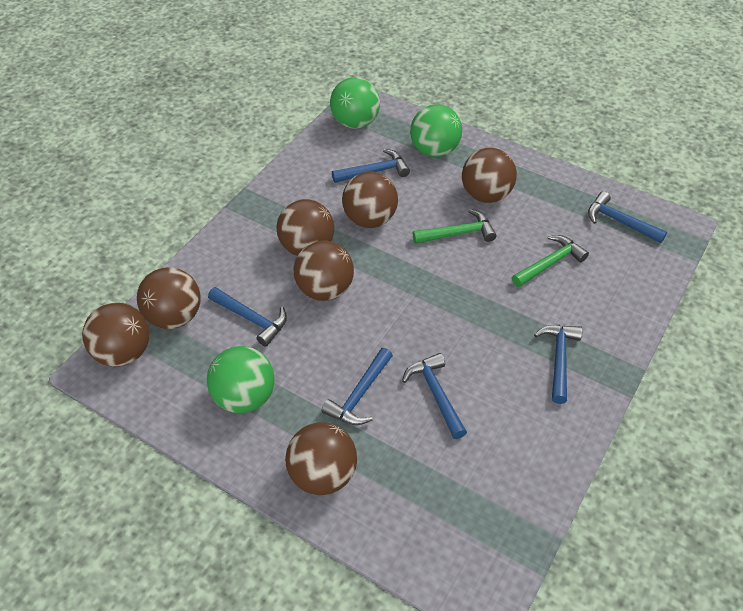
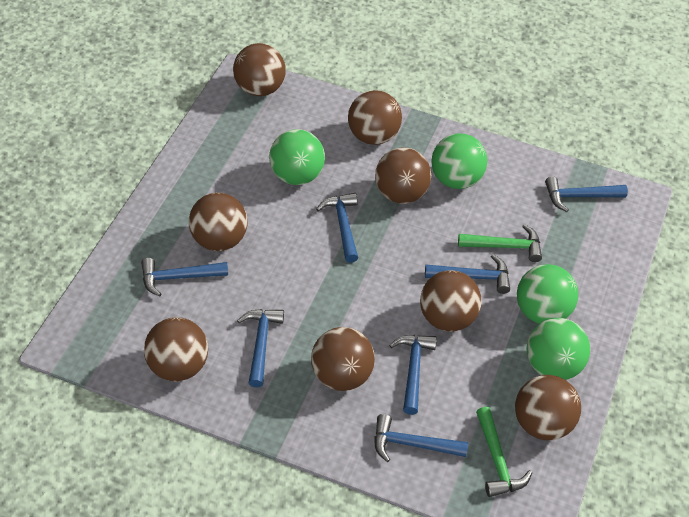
blue hammer: [208,287,287,347] [321,348,393,425] [332,149,410,183] [402,353,467,439] [534,325,582,404] [588,191,667,243] = 6 -> [141,258,228,297] [237,309,284,387] [316,193,358,263] [374,414,468,462] [389,335,437,415] [425,254,510,294] [545,176,628,212] = 7
brown ball: [82,303,149,367] [137,267,201,329] [277,199,334,256] [285,422,357,495] [294,241,354,301] [342,172,398,228] [462,148,517,203] = 7 -> [144,317,208,381] [189,193,248,251] [233,43,286,96] [311,327,375,391] [348,90,402,145] [375,147,431,204] [420,270,481,332] [515,375,581,440] = 8
green ball: [207,346,275,413] [330,77,380,129] [410,104,462,157] = 3 -> [269,129,325,185] [431,133,487,189] [517,264,578,324] [526,318,590,380] = 4

